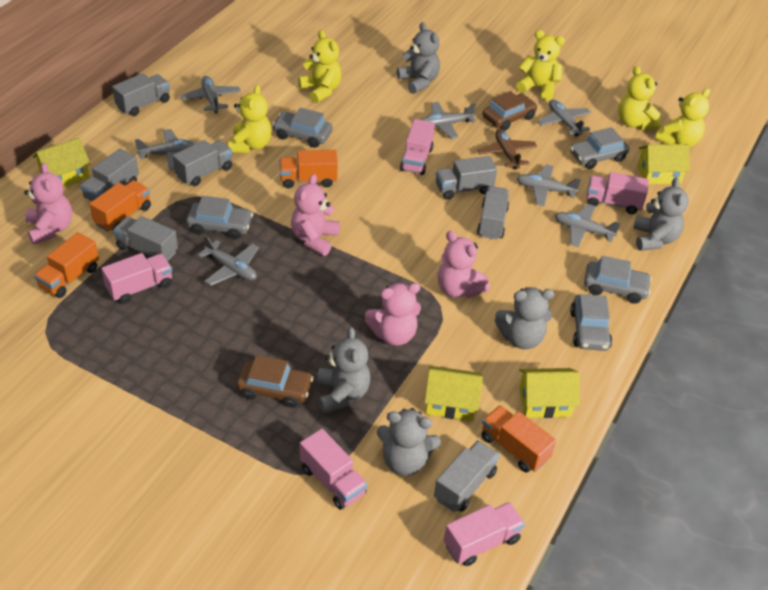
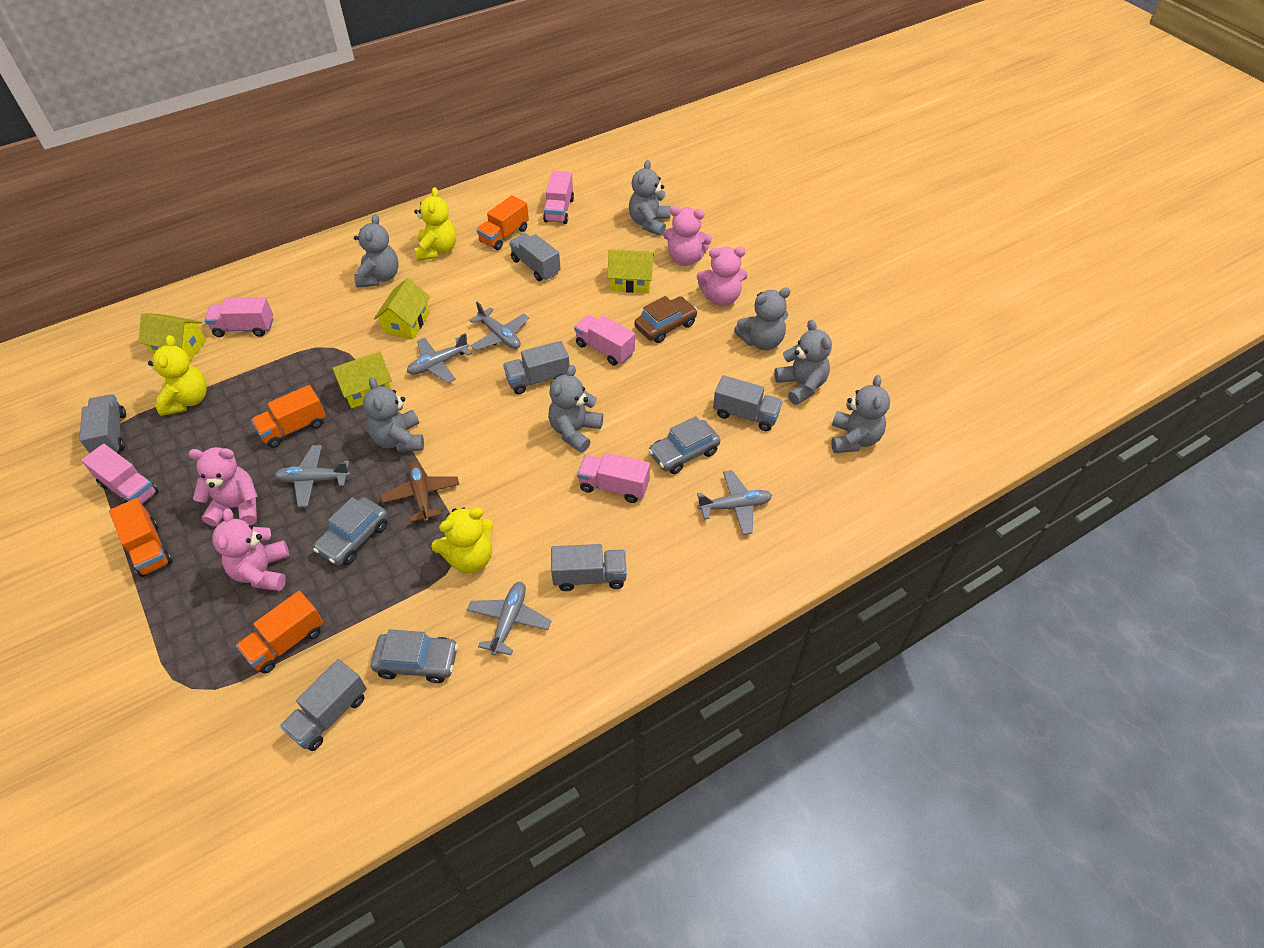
brown car: [237,355,314,408] [483,91,538,131] = 2 -> [634,296,698,343] = 1
grey car: [186,196,253,239] [272,108,333,148] [570,127,629,169] [570,294,612,351] [584,256,652,304] = 5 -> [313,497,388,565] [371,629,458,683] [648,416,720,474] = 3
grey plane: [135,129,197,170] [181,76,241,113] [197,235,259,286] [421,102,476,139] [517,164,581,206] [537,100,591,137] [555,204,621,247] = 7 -> [274,445,350,507] [407,333,472,383] [467,582,551,656] [470,302,529,350] [697,470,772,535] = 5
grey teddy bear: [317,327,370,413] [377,408,441,476] [397,22,440,94] [495,287,554,349] [633,177,689,251] = 5 -> [354,214,399,288] [363,377,424,452] [548,365,603,453] [629,160,670,236] [734,288,791,350] [774,320,832,405] [831,375,890,453] = 7
grey truck: [80,149,139,201] [112,73,170,116] [113,216,178,261] [173,140,233,186] [434,440,499,512] [436,156,497,200] [477,186,509,240] = 7 -> [79,394,126,453] [280,659,367,751] [503,341,570,394] [509,233,561,281] [551,544,627,591] [713,375,783,431] = 6
yellow teddy bear: [228,85,272,153] [298,30,342,103] [516,30,565,100] [618,66,661,130] [655,88,710,148] = 5 -> [148,335,207,416] [414,187,456,261] [431,507,493,573] = 3

